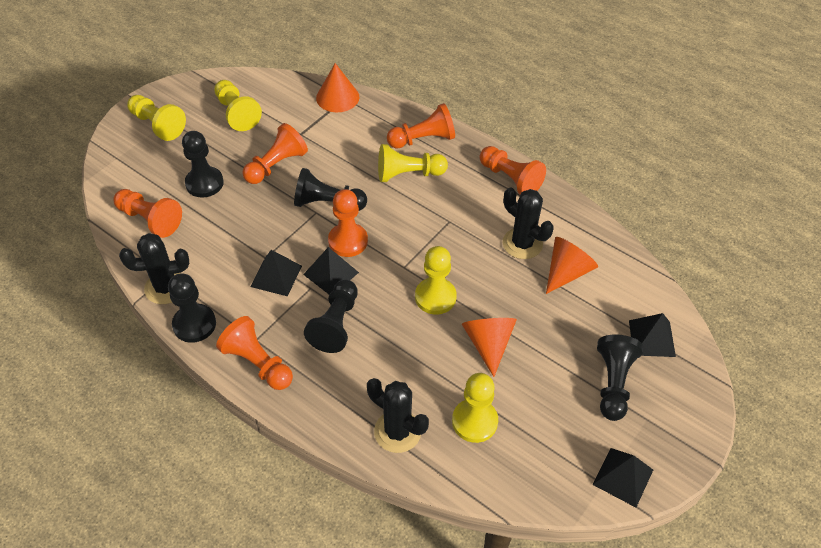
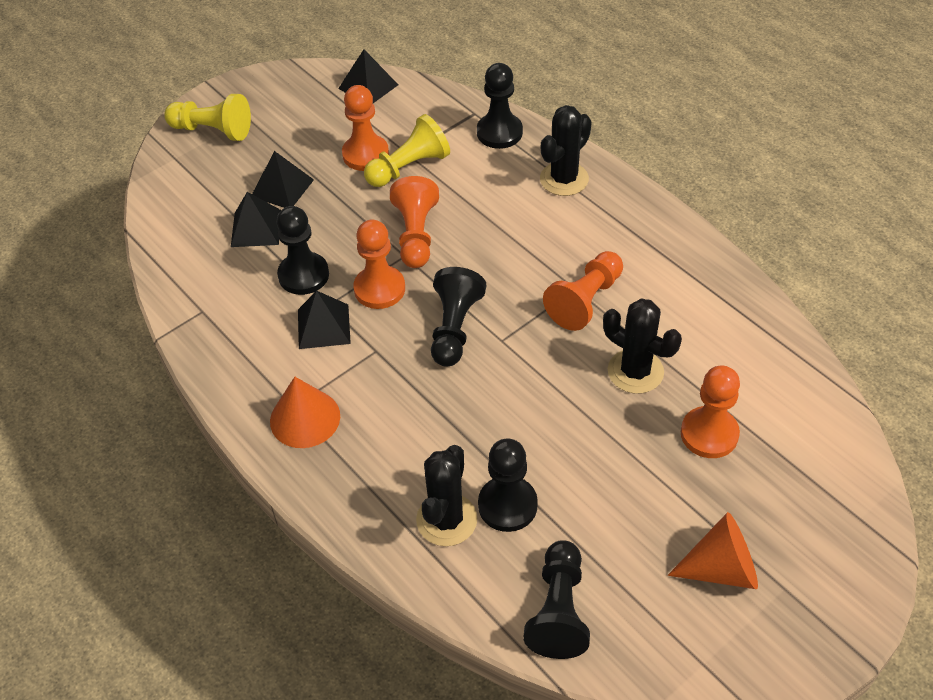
orange cone: [316,63,359,112] [462,318,517,377] [546,237,598,294] = 3 -> [270,377,340,448] [668,512,758,589] = 2
orange pawn: [113,189,182,238] [216,316,293,390] [242,123,308,184] [328,189,368,257] [387,103,455,148] [480,146,546,195] = 6 -> [342,85,389,171] [353,219,405,309] [390,176,439,268] [543,251,623,331] [681,366,740,458] = 5
yellow pawn: [127,95,186,141] [214,80,262,131] [378,144,448,182] [415,246,457,315] [452,373,498,443] = 5 -> [164,94,251,141] [364,114,450,187] = 2

